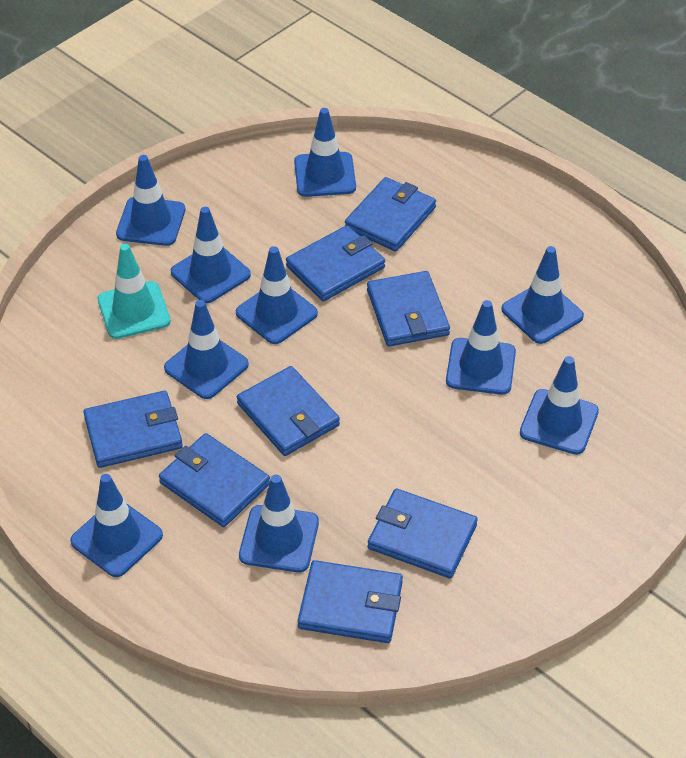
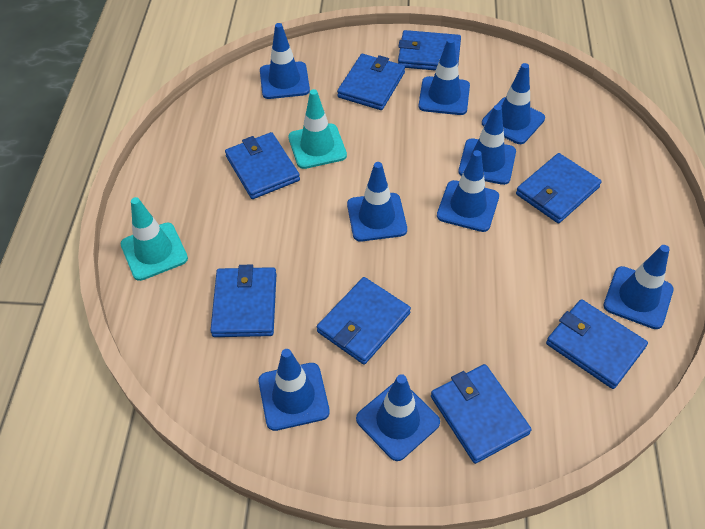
blue traffic cone: [70,474,163,577] [116,155,185,246] [164,300,249,399] [171,207,251,303] [236,246,318,344] [239,474,319,573] [294,108,356,197] [446,300,516,395] [501,246,584,344] [520,356,599,455] = 10 -> [258,349,330,431] [260,23,310,99] [347,162,407,242] [356,374,440,461] [419,38,470,115] [437,150,499,232] [459,105,516,185] [482,63,545,144] [604,245,673,329] = 9
turquoise traffic cone: [98,244,171,339] = 1 -> [120,197,188,281] [288,89,347,169] = 2

